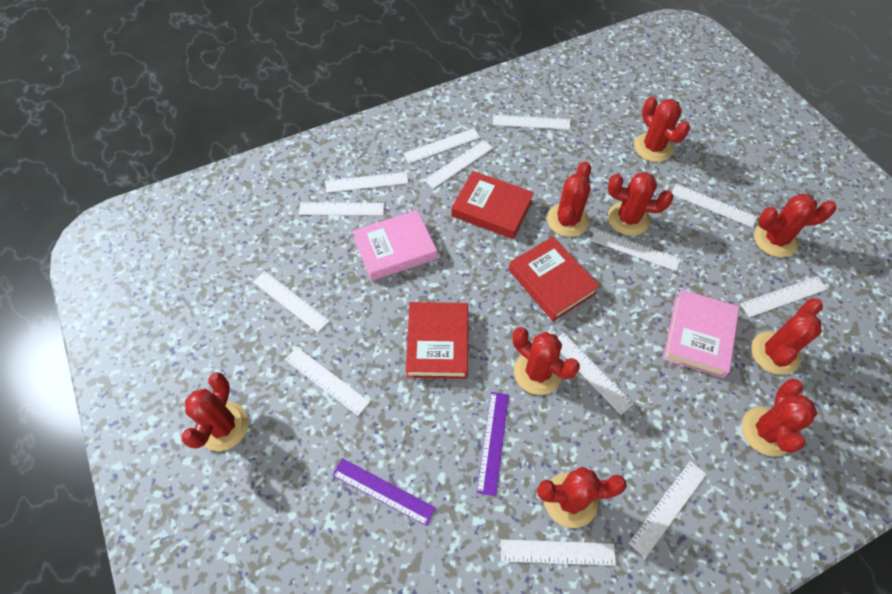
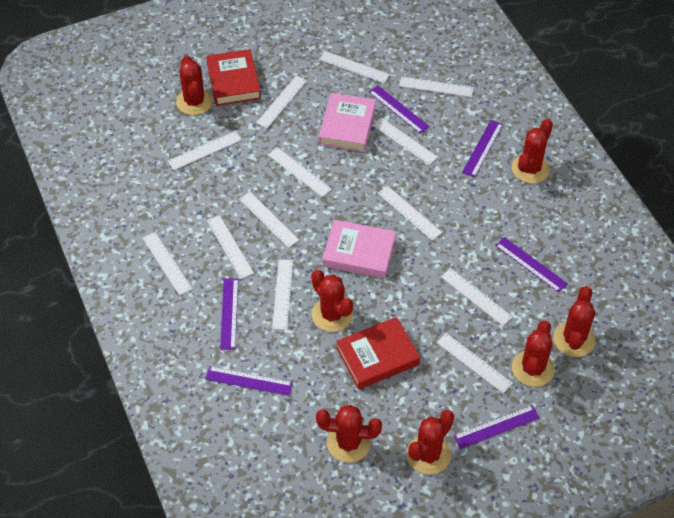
purple ruler: [332,458,436,526] [477,392,509,496] = 2 -> [205,366,293,396] [220,278,238,350] [369,86,430,134] [454,405,540,449] [462,120,503,177] [495,237,568,293] = 6
red book: [406,302,468,379] [451,171,534,239] [509,236,600,321] = 3 -> [206,49,261,106] [336,317,420,389] = 2
red cactus: [181,372,248,451] [513,327,580,395] [537,467,627,528] [547,161,591,237] [608,172,673,236] [634,97,690,162] [742,378,817,457] [751,299,823,375] [754,194,836,257] = 9 -> [176,55,213,115] [311,270,353,332] [316,405,382,463] [407,410,454,475] [512,119,553,184] [512,320,555,387] [553,286,595,357] = 7

